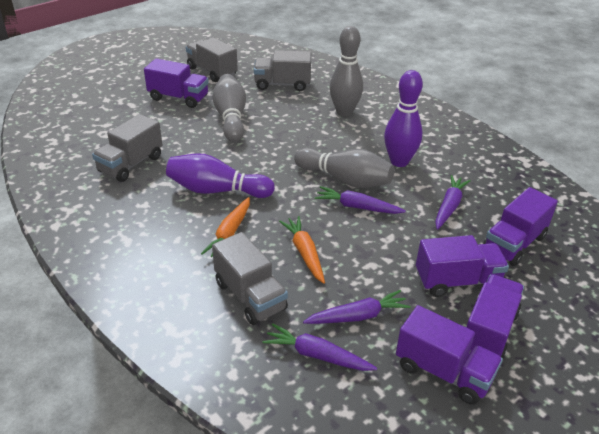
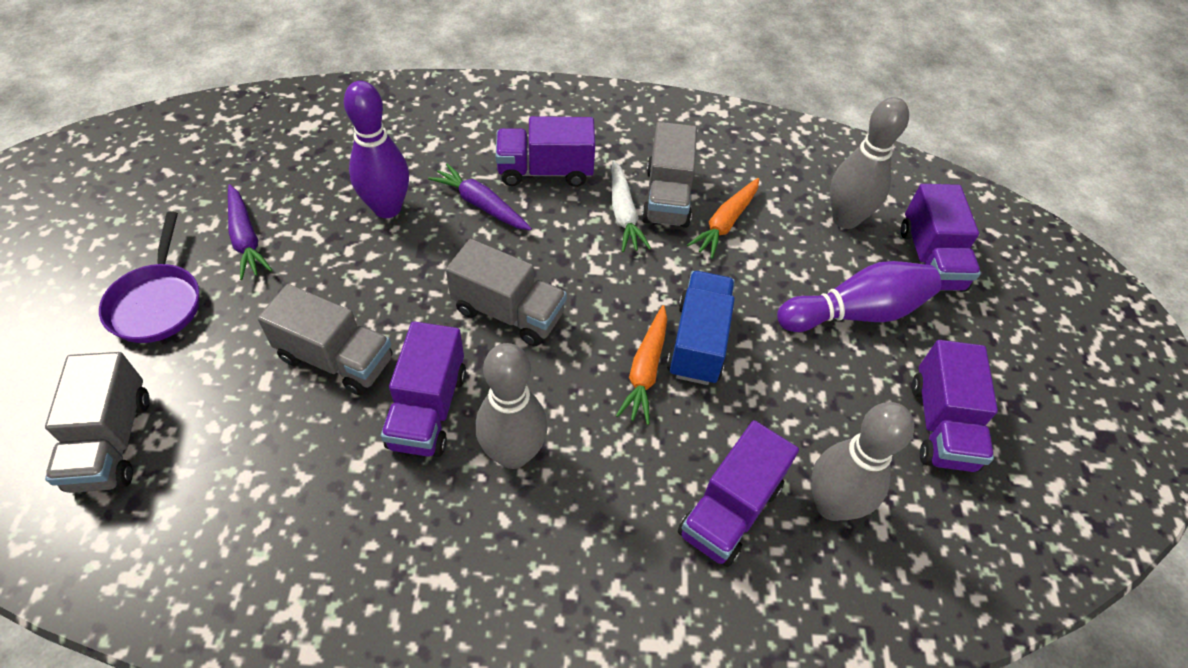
blue truck: none = 0 -> [667,271,735,385] = 1
purple carrot: [262,323,377,371] [303,290,411,324] [315,186,406,214] [435,175,471,230] = 4 -> [228,184,272,280] [428,163,532,230] = 2
purple pan: none = 0 -> [99,212,200,343] = 1
white carrot: none = 0 -> [612,160,651,252] = 1

